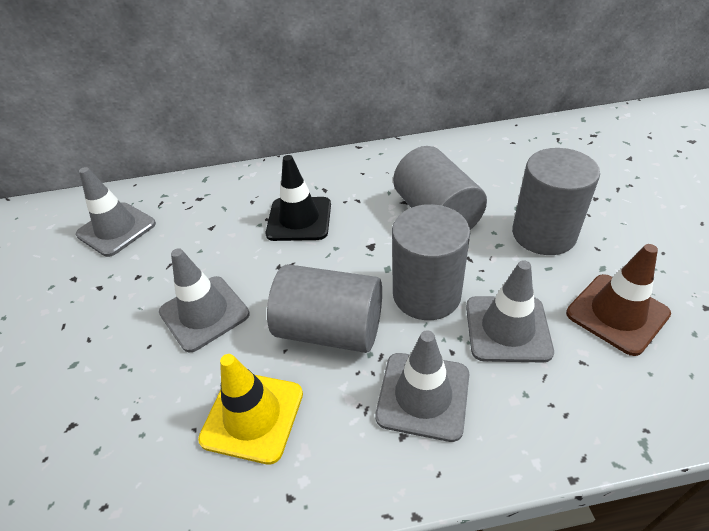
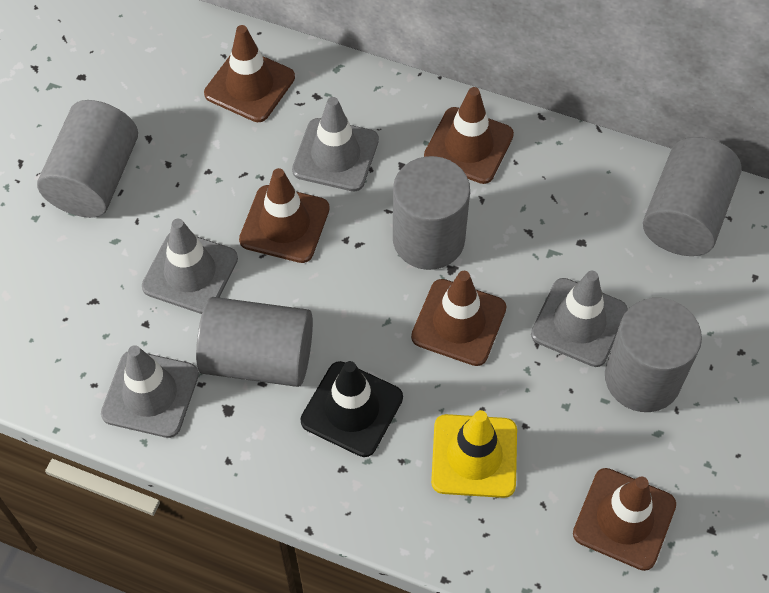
brown traffic cone: [566,244,671,356] = 1 -> [204,25,295,122] [239,168,330,263] [411,271,506,366] [424,87,514,184] [573,468,676,571] = 5
grey cylinder: [267,264,382,353] [392,204,470,320] [393,146,487,230] [512,148,600,255] = 4 -> [37,100,138,218] [196,297,313,387] [393,156,470,270] [605,298,702,412] [643,137,742,256] = 5

